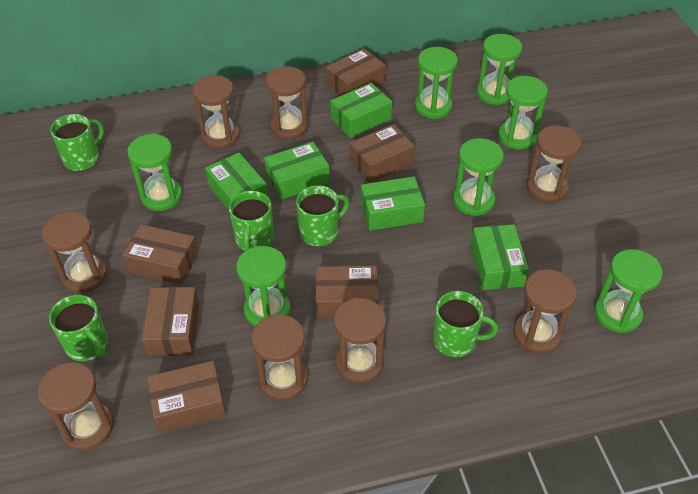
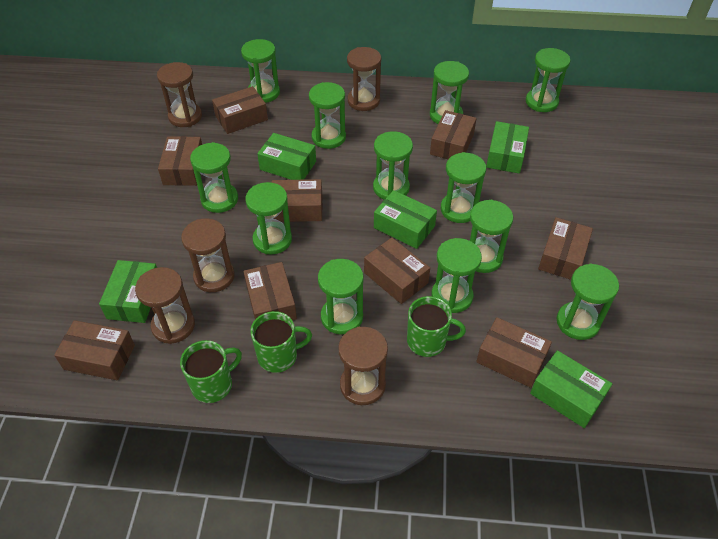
brown box: [122,224,198,285] [142,287,199,356] [147,361,226,433] [315,265,379,319] [326,48,385,96] [350,124,415,183] = 6 -> [54,320,135,380] [158,136,202,186] [212,86,268,134] [244,262,297,320] [271,179,323,222] [364,238,430,304] [430,110,477,159] [476,317,552,388] [538,217,593,280] = 9
brown hourglass: [38,362,114,451] [42,211,107,293] [192,75,240,149] [251,314,308,401] [265,66,308,139] [334,298,386,384] [513,269,577,354] [527,126,581,202] = 8 -> [135,267,195,344] [157,62,202,127] [181,219,235,292] [338,327,388,405] [347,47,381,111] = 5
green hourglass: [127,134,182,211] [236,246,290,326] [415,47,458,119] [453,138,504,216] [477,34,522,105] [498,76,548,150] [594,249,663,333] = 7 -> [190,142,238,213] [241,39,280,103] [245,182,292,254] [309,82,346,149] [318,259,364,334] [373,131,413,200] [430,61,469,124] [431,238,482,313] [441,152,486,223] [470,200,513,273] [526,48,571,112] [557,264,619,340] = 12
green mug: [49,295,108,361] [50,114,104,171] [229,191,274,251] [296,185,349,246] [433,291,498,357] = 5 -> [180,340,242,403] [250,311,312,373] [407,296,466,357] = 3

